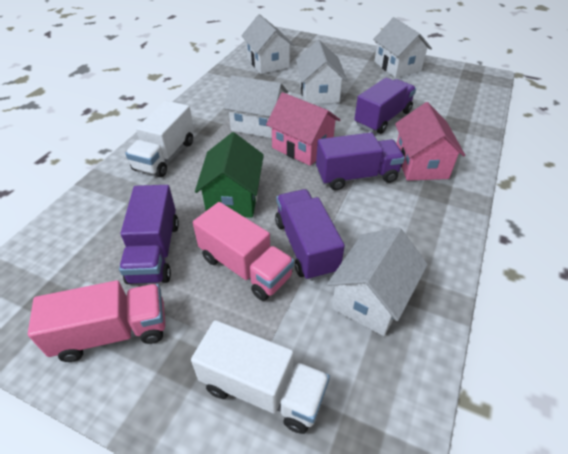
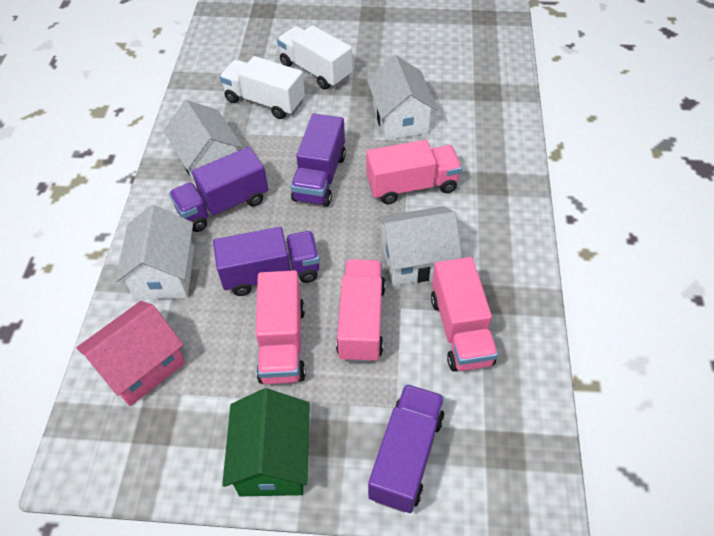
pink house: [266,92,340,166] [395,102,465,181] = 2 -> [76,301,185,406] = 1
pink truck: [28,280,165,362] [193,202,294,301] = 2 -> [256,270,306,384] [336,259,386,363] [366,140,462,204] [431,257,498,371] = 4
white house: [224,75,288,138] [241,14,294,74] [296,40,347,104] [327,227,428,336] [373,18,432,78] = 5 -> [115,205,194,300] [164,100,243,183] [367,55,437,141] [377,206,462,286] = 4

